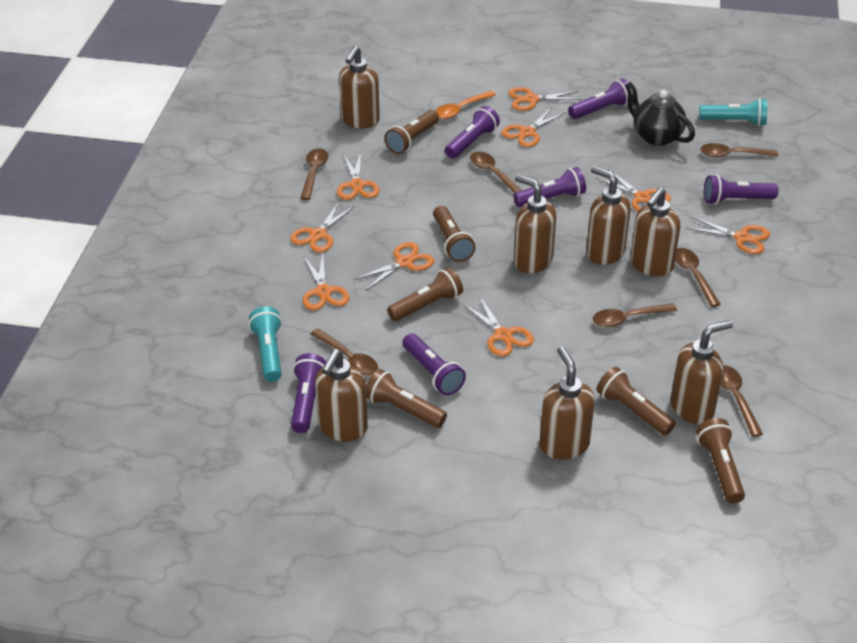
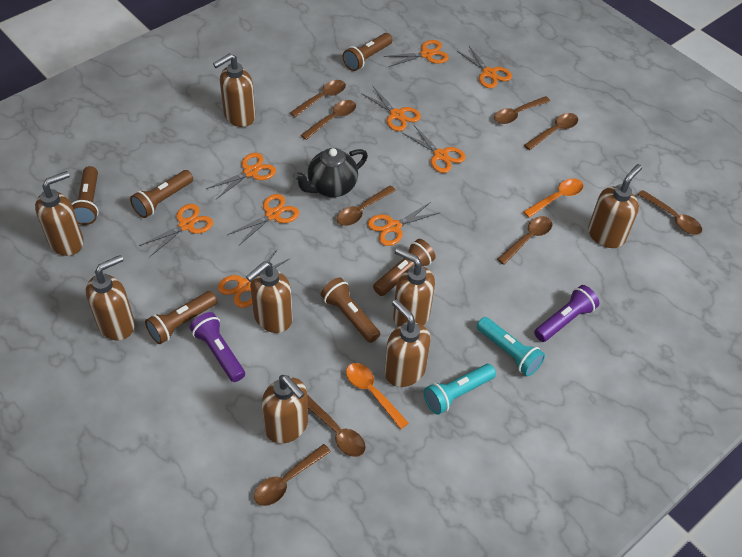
brown soap dispenser: [315,349,368,442] [339,46,380,128] [514,174,556,273] [539,347,595,460] [586,166,631,265] [630,187,680,276] [671,320,733,424] = 7 -> [35,171,84,256] [86,255,135,340] [213,53,256,127] [246,261,293,333] [262,375,308,444] [384,299,430,387] [393,248,435,327] [588,164,642,248] = 8
brown spoon: [300,148,328,200] [310,328,378,376] [470,152,522,193] [593,303,677,327] [675,248,721,307] [700,143,778,157] [721,365,763,437] = 7 -> [254,444,331,506] [290,80,346,117] [301,100,356,140] [307,395,366,457] [337,186,396,226] [494,96,550,124] [497,216,552,265] [524,113,578,150] [638,190,702,235] = 9
orange spoon: [436,91,496,119] = 1 -> [346,363,409,429] [523,178,583,218] = 2
purple flashlight: [291,353,326,433] [402,333,466,395] [445,106,500,158] [513,167,586,207] [568,79,628,119] [704,175,778,204] = 6 -> [190,312,245,382] [534,285,599,342] = 2

